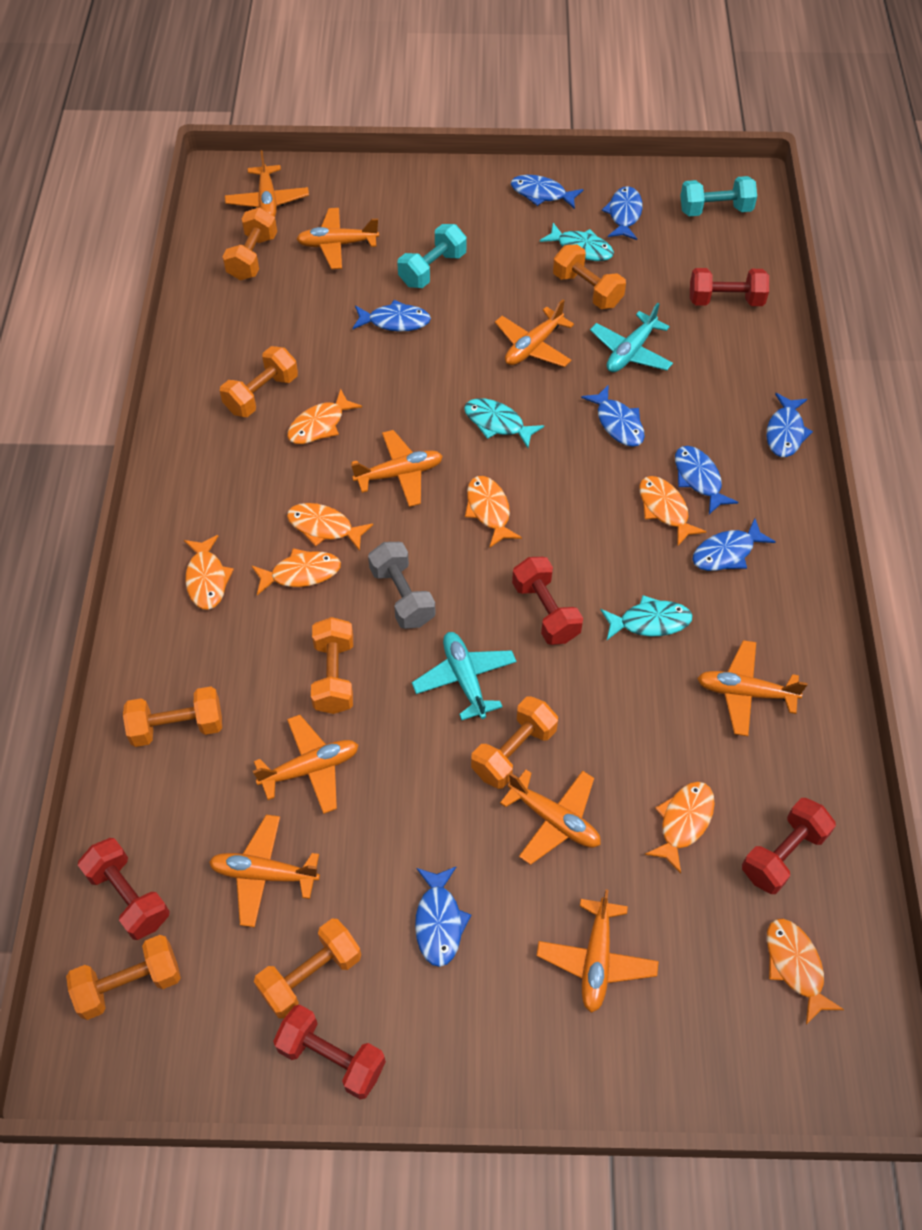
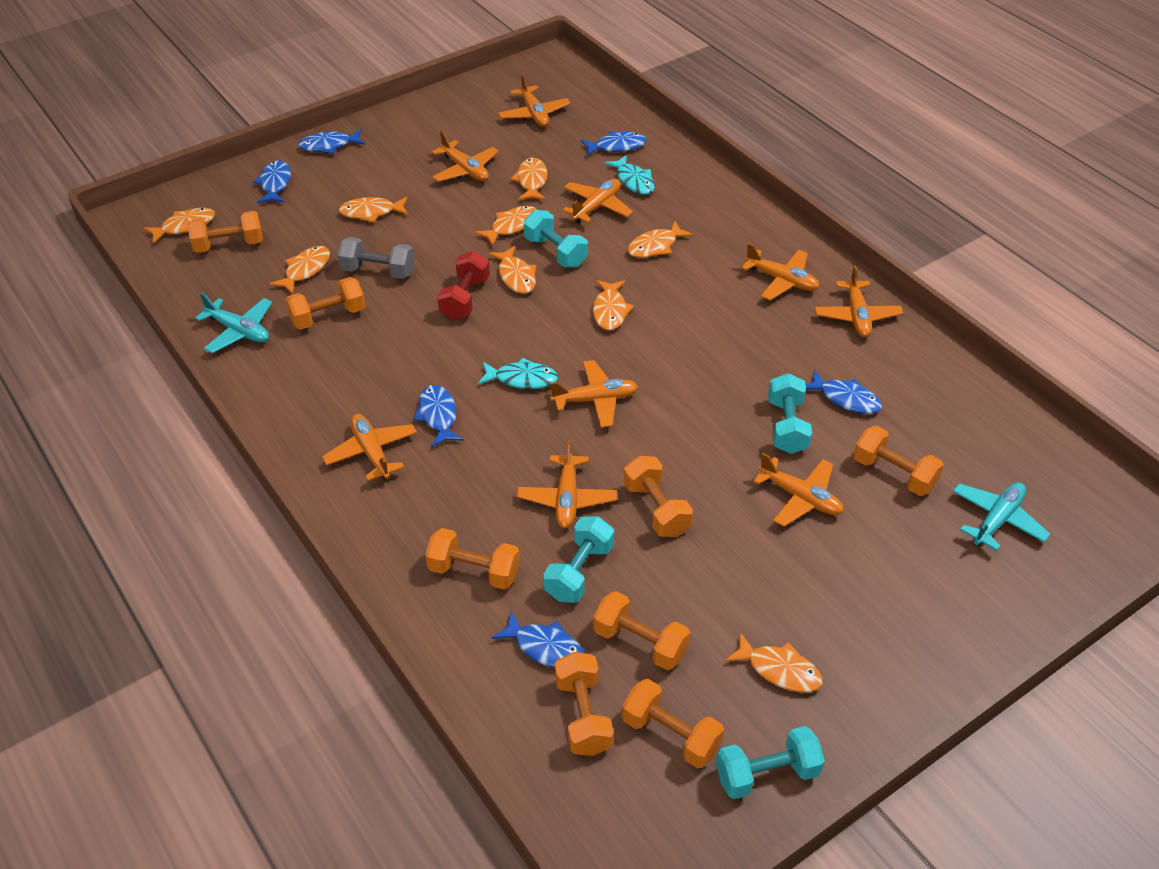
blue fish: [353,300,431,331] [415,867,471,967] [511,175,583,209] [581,385,645,447] [602,186,643,240] [675,446,738,514] [693,518,775,571] [766,393,813,457] = 8 -> [253,160,291,203] [298,129,365,154] [413,385,464,447] [492,611,584,668] [581,131,647,156] [806,370,882,414] = 6
orange fish: [184,535,234,610] [252,548,341,595] [287,389,362,444] [287,503,373,551] [465,476,522,548] [639,476,707,545] [645,782,715,874] [767,918,844,1025] = 8 -> [143,208,215,244] [269,246,330,294] [339,197,408,223] [474,206,537,246] [489,246,537,294] [511,158,547,200] [593,280,634,330] [628,221,693,258] [725,632,823,692] = 9
red dumbbell: [78,838,170,940] [273,1005,386,1099] [512,557,583,645] [690,268,769,306] [742,798,836,894] = 5 -> [437,251,490,320] = 1
turquoise dumbbell: [397,224,466,288] [680,176,757,216] = 2 -> [524,210,588,268] [543,517,614,603] [716,726,825,799] [768,373,812,454] = 4
turquoise fish: [464,398,544,448] [540,223,614,261] [601,595,692,640] = 3 -> [478,358,558,389] [604,155,655,195] = 2

